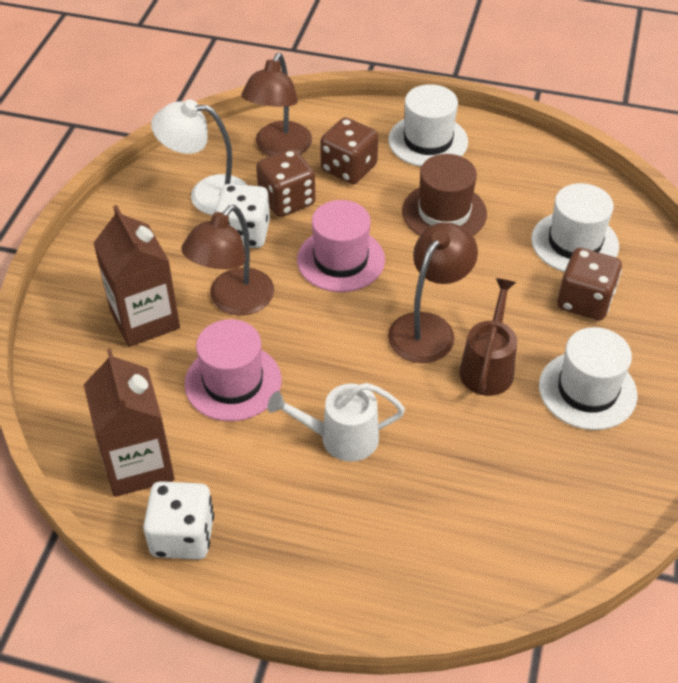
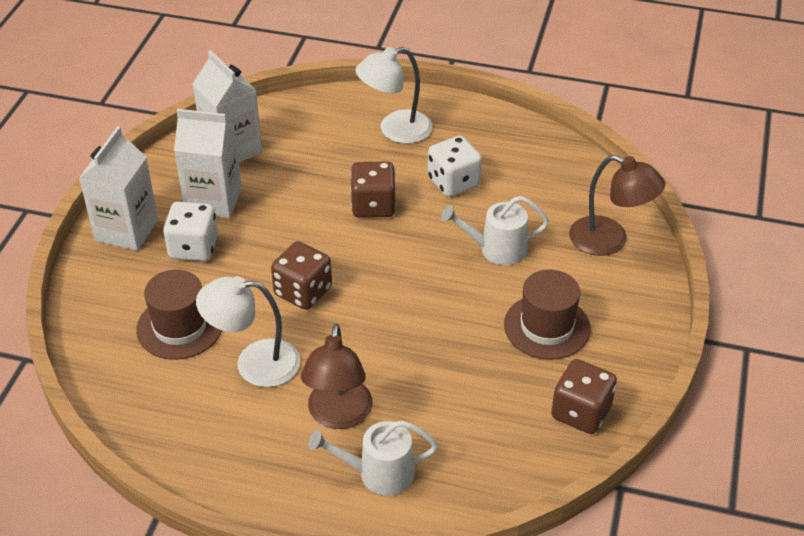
brown carton: [84,349,175,497] [93,205,180,347] = 2 -> none = 0
brown hat: [402,154,487,236] = 1 -> [136,269,222,360] [504,270,591,360] = 2
brown lamp: [181,205,274,315] [241,53,312,156] [388,222,478,363] = 3 -> [301,324,373,429] [569,155,665,256] = 2
brown watering can: [459,278,517,396] = 1 -> none = 0
pink hat: [184,319,282,421] [297,200,385,292] = 2 -> none = 0
white carton: none = 0 -> [79,126,158,251] [174,109,242,218] [193,50,262,163] = 3
white hat: [388,84,468,167] [531,183,619,272] [539,327,638,430] = 3 -> none = 0
white lamp: [151,99,247,215] = 1 -> [196,276,300,387] [356,47,433,144] = 2
white watering can: [267,383,405,462] = 1 -> [308,420,438,496] [441,196,549,265] = 2

